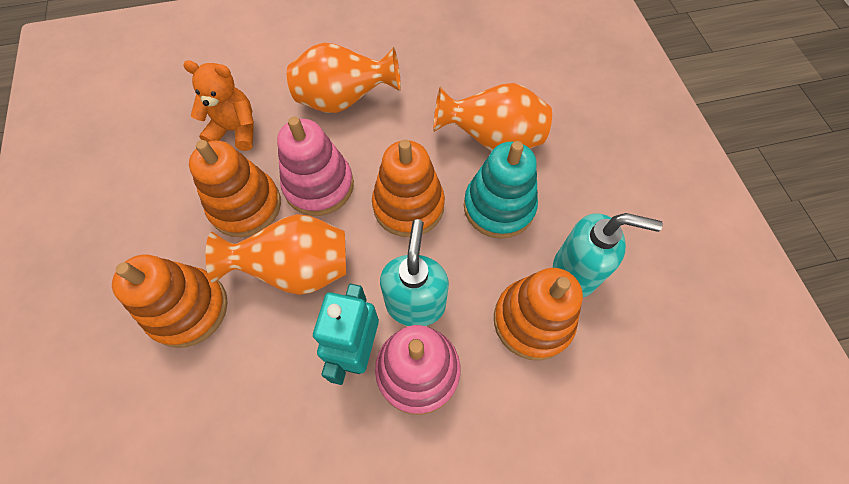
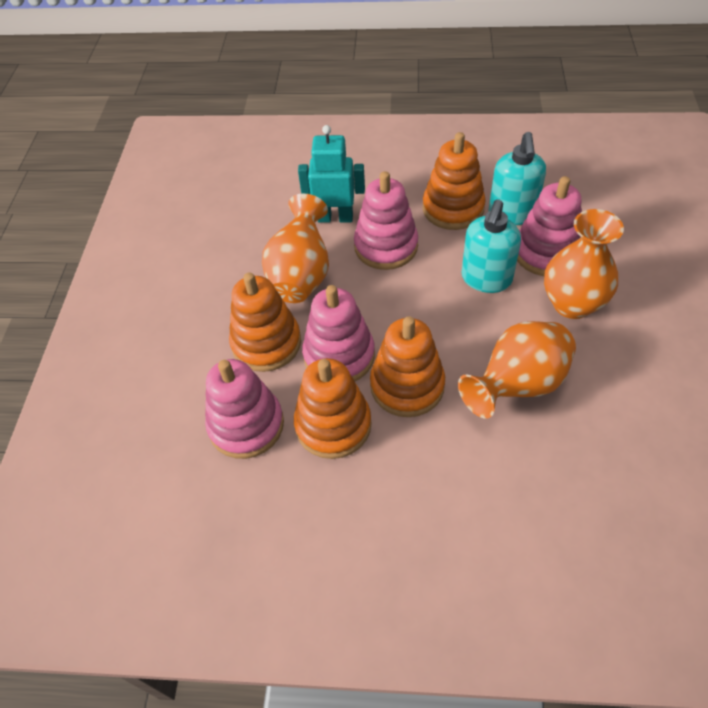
orange teddy bear: [183,60,254,151] = 1 -> none = 0
pink stacking toy: [277,117,354,216] [375,325,460,415] = 2 -> [205,359,284,459] [302,285,375,381] [354,171,418,270] [517,176,582,276] = 4
turquoise stacking toy: [464,141,538,239] = 1 -> none = 0

